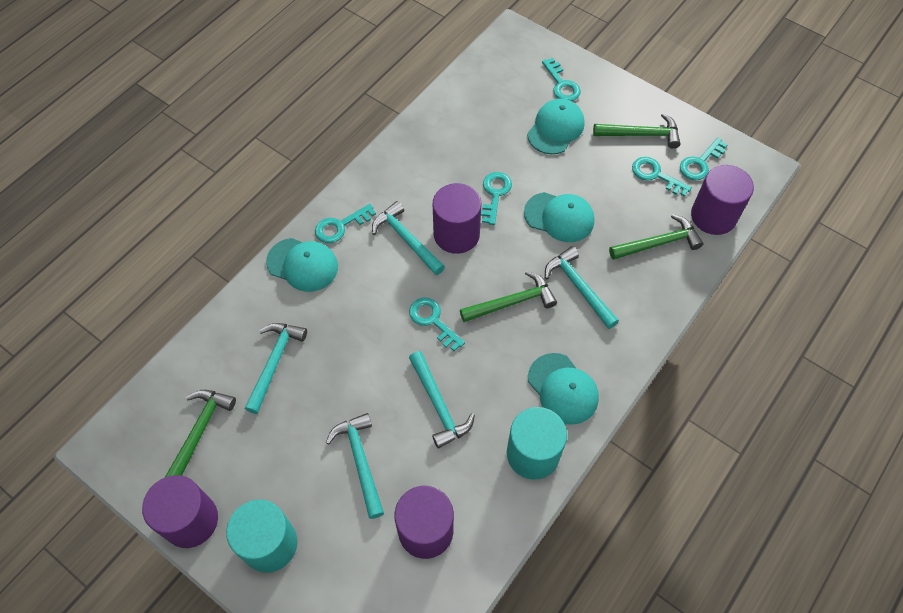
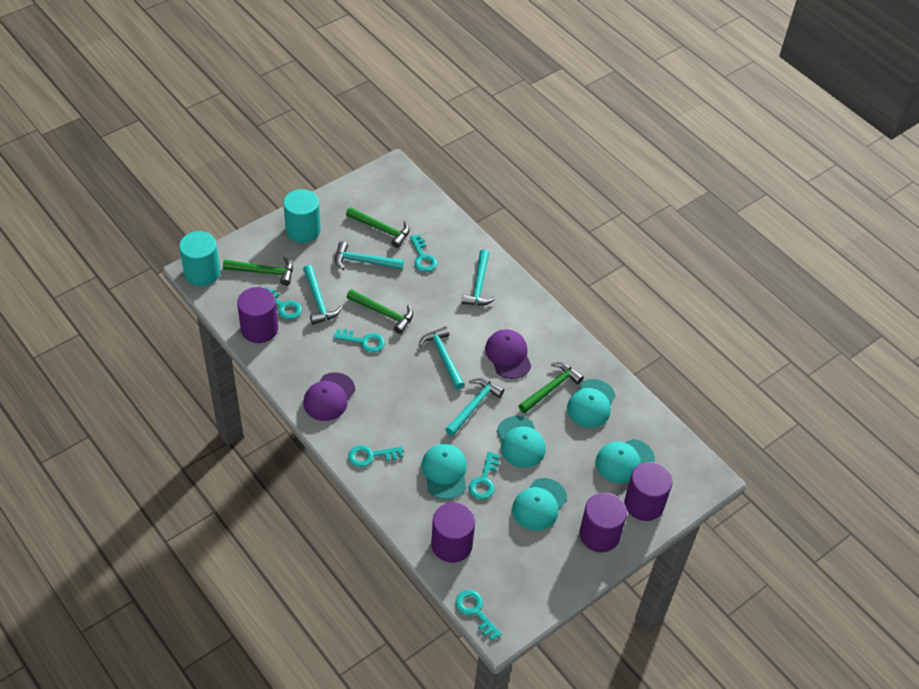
purple cap: none = 0 -> [303,372,355,421] [485,329,531,379] = 2
turquoise cap: [266,238,338,292] [524,192,595,242] [527,99,585,154] [528,353,599,425] = 4 -> [421,444,467,500] [497,416,546,468] [512,478,567,531] [567,379,616,428] [595,439,655,483] = 5

